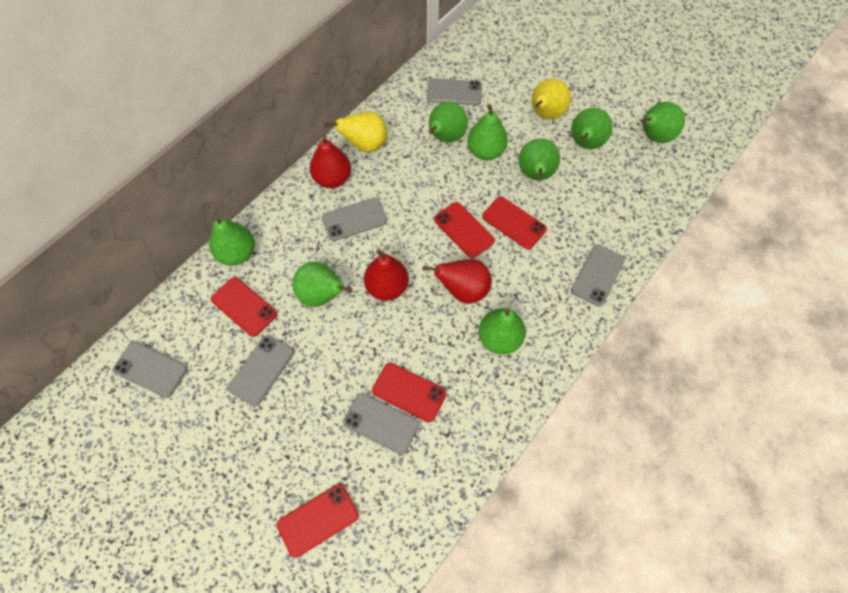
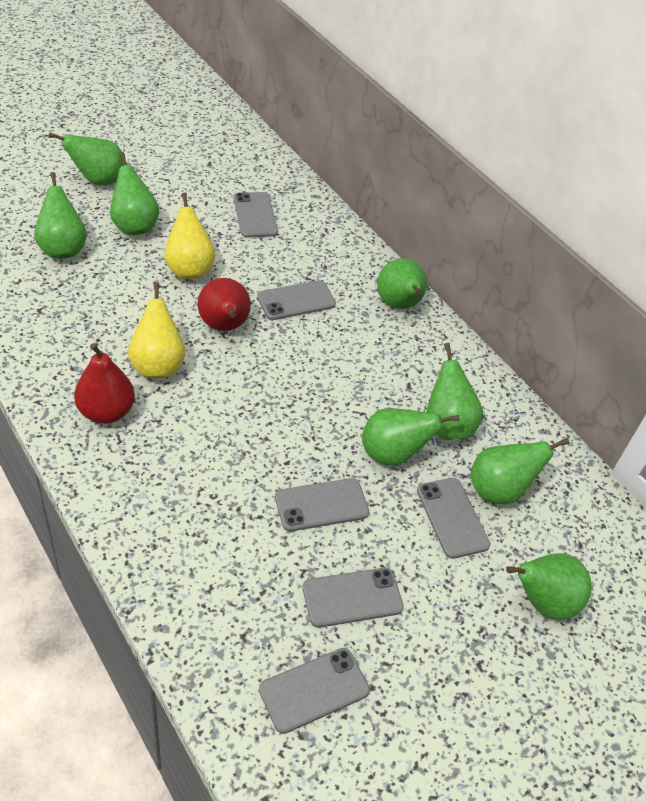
red pear: [310,135,351,188] [364,249,409,301] [423,259,492,304] = 3 -> [74,343,135,424] [198,278,251,331] = 2
red phone: [211,277,277,337] [277,484,359,558] [372,363,447,422] [434,202,495,258] [482,197,547,249] = 5 -> none = 0

